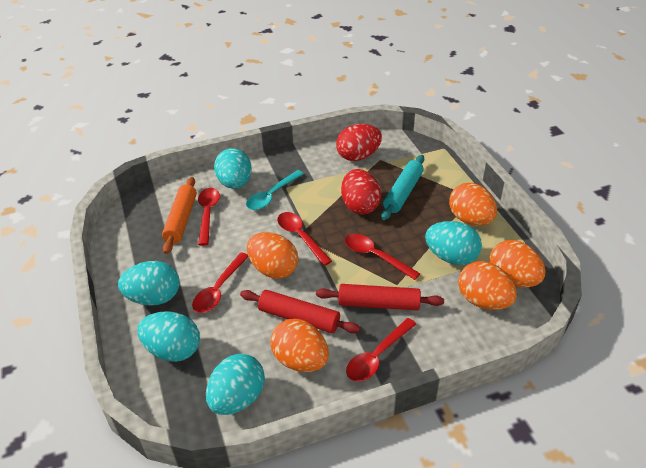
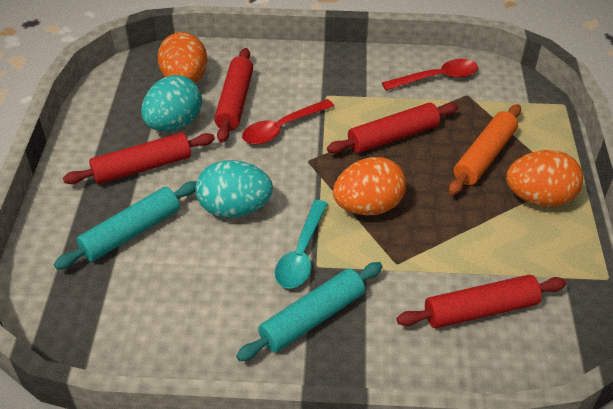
orange egg: [247,232,298,279] [270,319,329,372] [449,183,497,226] [458,261,517,310] [489,240,546,288] = 5 -> [158,32,207,83] [333,157,406,215] [506,150,583,207] = 3
red egg: [336,124,382,161] [341,169,381,214] = 2 -> none = 0
red rolling pin: [240,290,361,333] [316,284,444,311] = 2 -> [63,133,215,184] [214,48,253,143] [327,103,458,154] [397,275,567,328] = 4
red spoon: [192,253,249,313] [198,188,220,246] [277,212,332,266] [345,234,420,280] [346,318,416,381] = 5 -> [242,99,334,144] [382,59,478,90] = 2
turquoise egg: [118,261,180,306] [137,311,200,362] [206,354,265,415] [214,148,252,189] [425,221,482,265] = 5 -> [141,75,202,132] [196,160,273,218] = 2
turquoise rolling pin: [381,155,424,220] = 1 -> [54,181,196,270] [236,262,382,361] = 2

